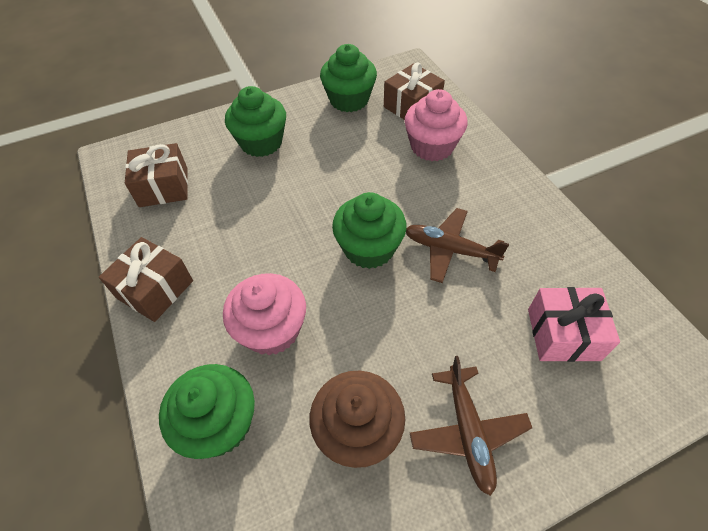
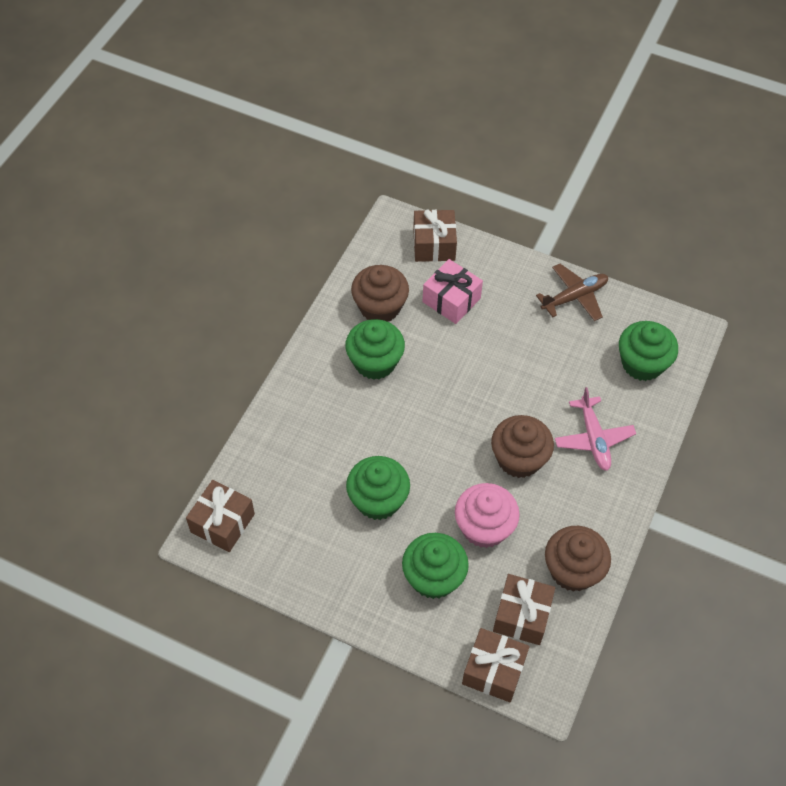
brown cupcake: [310,370,405,468] = 1 -> [351,265,409,322] [491,415,554,478] [545,526,611,592] = 3
brown gift: [99,237,193,322] [125,143,188,207] [384,63,445,120] = 3 -> [186,480,255,552] [413,210,457,262] [462,628,530,702] [493,574,555,645] = 4
brown plane: [406,208,509,283] [410,356,532,496] = 2 -> [536,264,608,321] = 1
pink cupcake: [223,273,306,355] [404,89,468,161] = 2 -> [455,483,520,548] = 1
pink plane: none = 0 -> [555,387,636,471] = 1

